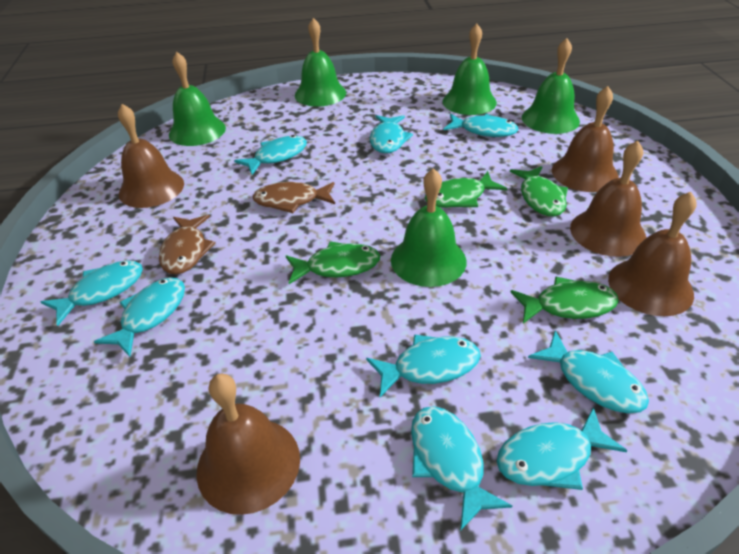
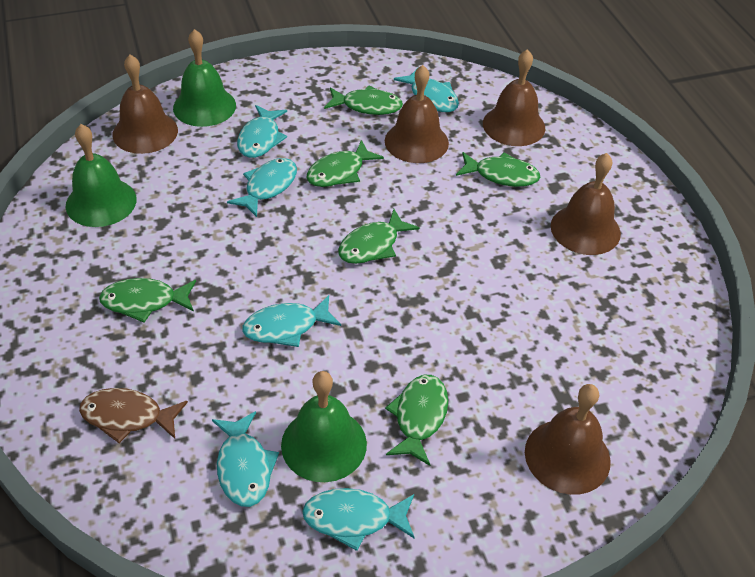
brown fish: [159,215,216,275] [253,182,335,213] = 2 -> [79,388,188,443] = 1
green bell: [169,52,226,146] [295,18,346,107] [391,168,467,287] [443,24,497,115] [522,38,580,134] = 5 -> [66,124,137,227] [173,29,236,127] [281,371,367,482] = 3
green fish: [286,241,380,284] [425,171,507,208] [510,166,568,216] [511,277,619,323] = 4 -> [99,278,196,322] [307,140,384,187] [324,86,403,115] [338,209,419,264] [385,375,448,466] [456,152,540,187] = 6
turquoise fish: [41,260,143,326] [94,277,185,357] [234,135,307,175] [366,334,481,397] [370,115,413,153] [411,406,512,531] [444,114,518,137] [497,407,627,490] [528,330,649,413] = 9 -> [212,411,279,507] [227,158,297,217] [237,105,287,158] [242,295,341,347] [302,488,415,551] [394,68,459,112] = 6

